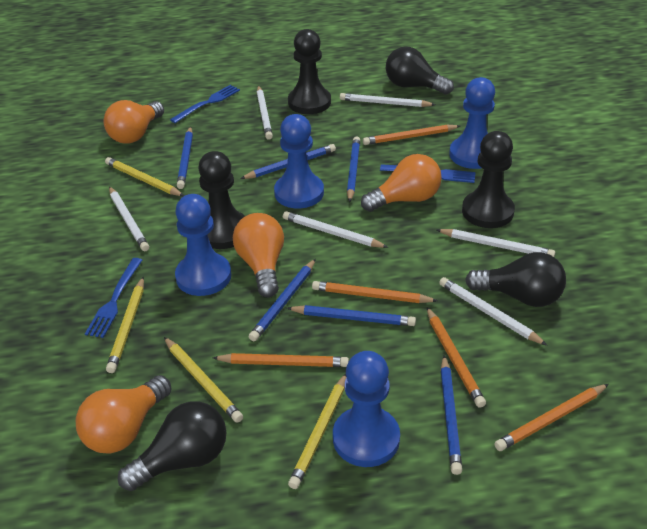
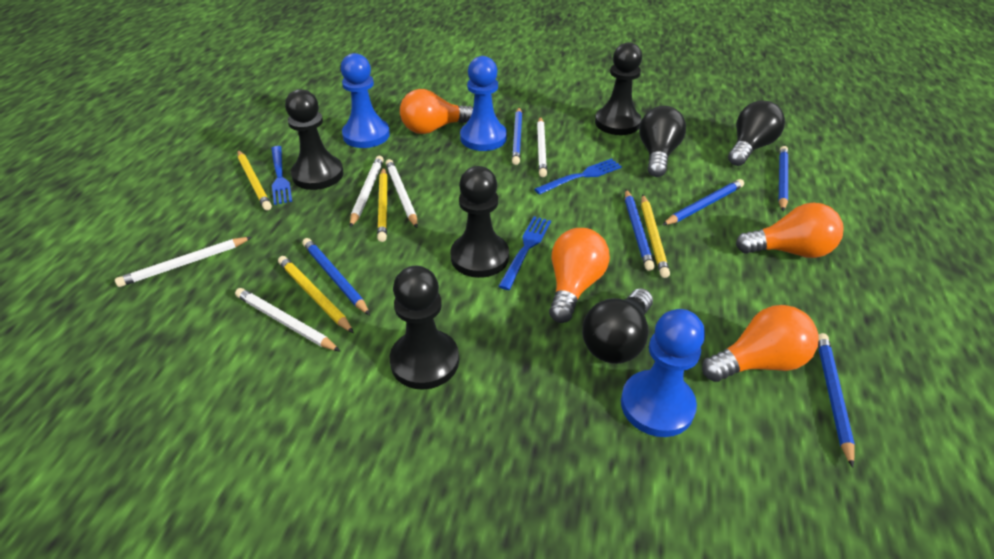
black pawn: [198,151,245,249] [288,29,331,114] [462,131,515,228] = 3 -> [285,89,344,190] [390,266,459,390] [451,166,509,278] [595,42,642,135] = 4
blue pawn: [175,194,231,296] [274,114,324,208] [333,351,400,467] [449,77,495,169] = 4 -> [341,53,390,148] [460,56,507,151] [621,309,705,437] = 3
orange pencil: [212,353,349,367] [312,281,438,303] [363,124,460,145] [427,307,486,408] [494,384,609,451] = 5 -> none = 0
white pencil: [109,186,149,251] [257,85,273,140] [283,211,389,248] [340,93,436,107] [437,229,555,257] [439,277,548,346] = 6 -> [115,237,252,287] [235,288,340,351] [350,156,384,227] [385,159,418,228] [537,117,547,177] = 5

